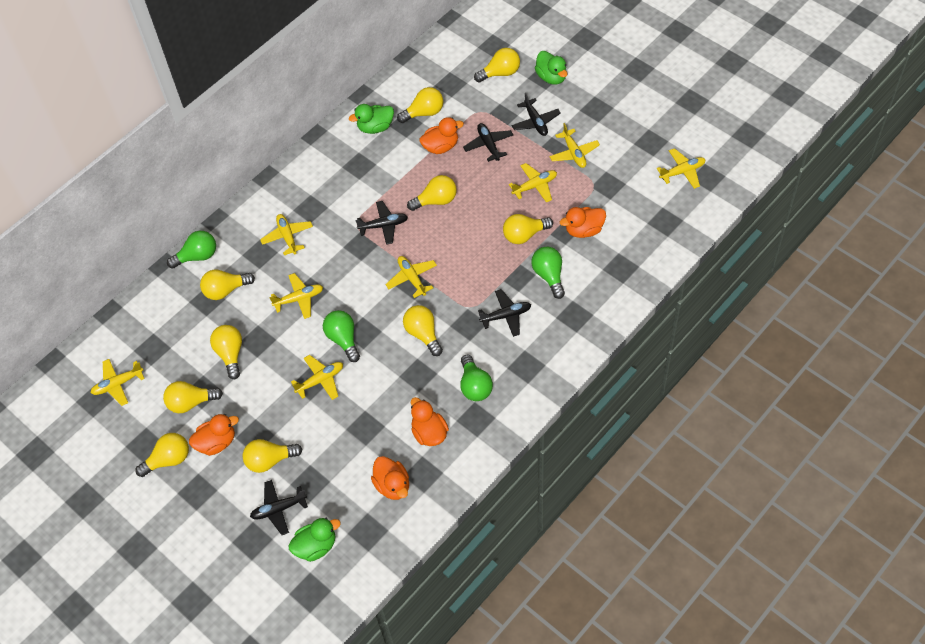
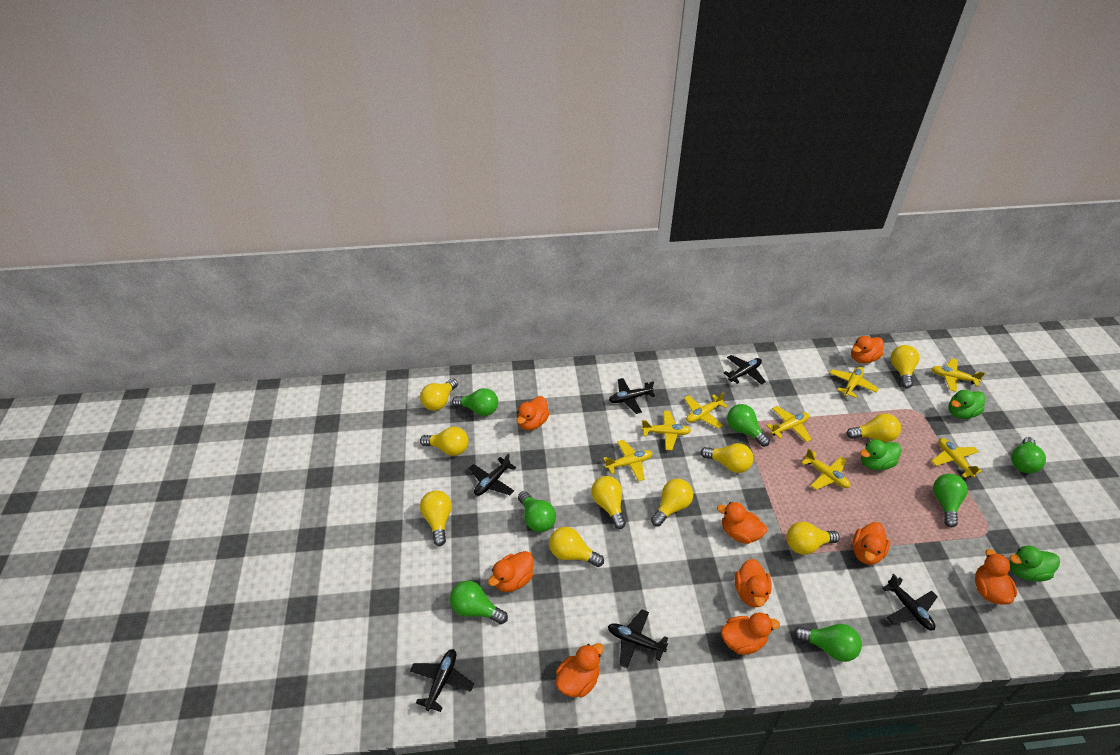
black plane: [250,480,308,535] [355,201,408,245] [463,123,513,162] [478,289,531,337] [512,93,561,136] = 5 -> [410,649,474,712] [469,453,516,496] [608,609,668,668] [609,378,655,414] [723,355,766,385] [882,574,938,630] = 6
green light bulb: [167,231,216,269] [323,310,360,362] [460,354,493,401] [532,247,565,299] = 4 -> [450,581,508,624] [452,388,498,416] [518,491,556,532] [727,404,770,447] [793,624,862,662] [933,474,968,527] [1011,437,1046,474] = 7
orange duck: [189,414,239,456] [371,456,409,500] [411,397,449,446] [419,117,464,154] [560,207,606,238] = 5 -> [488,551,534,592] [516,396,549,430] [556,643,604,698] [717,502,767,544] [721,613,780,655] [735,559,772,607] [851,336,884,364] [853,522,890,565] [975,549,1017,605] = 9

